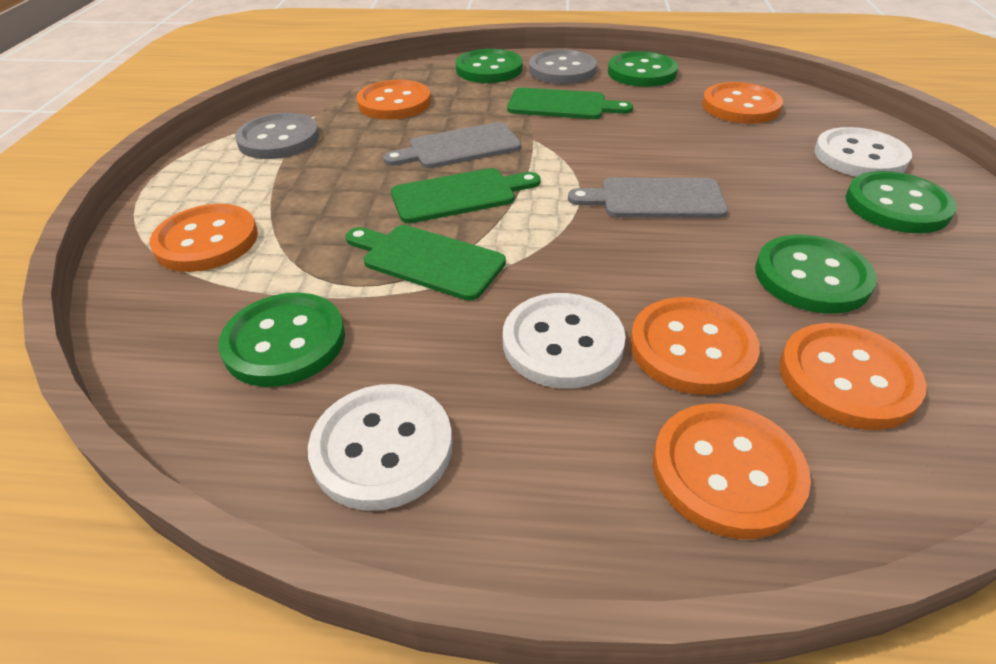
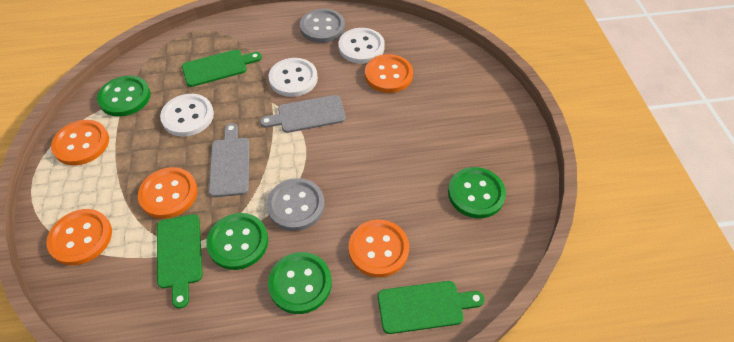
green button: [218,293,345,387] [456,49,523,83] [608,51,678,87] [755,235,877,314] [845,171,957,233] = 5 -> [97,76,150,117] [206,213,268,270] [268,252,332,314] [448,167,506,218] = 4
orange button: [149,204,258,272] [356,80,431,120] [630,297,760,395] [653,404,811,539] [702,82,783,124] [780,323,926,430] = 6 -> [46,209,112,265] [51,120,109,165] [138,167,198,219] [348,220,409,277] [365,54,413,93] = 5

